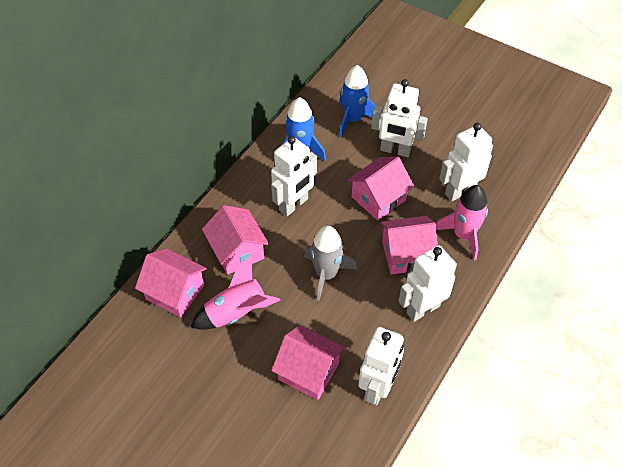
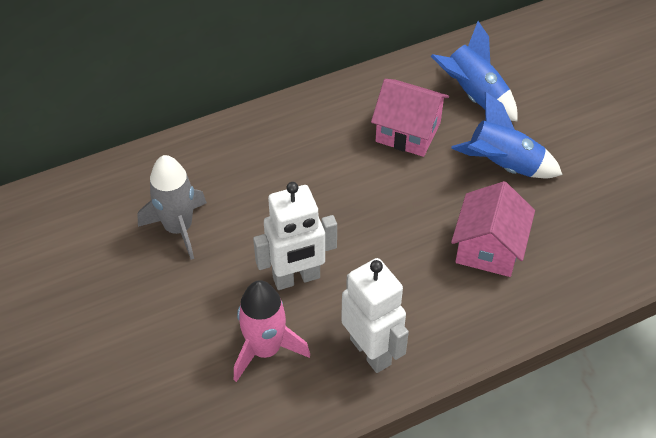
pink house: [135,248,207,317] [202,205,269,275] [271,325,345,400] [347,157,414,220] [380,216,438,275] = 5 -> [371,79,449,157] [451,181,535,277] = 2
pink rocket: [191,256,280,330] [436,185,488,260] = 2 -> [234,280,310,382] = 1
white robot: [271,136,317,216] [358,327,404,406] [371,79,428,157] [399,245,457,322] [439,123,493,201] = 5 -> [253,182,337,290] [341,258,409,373] = 2

